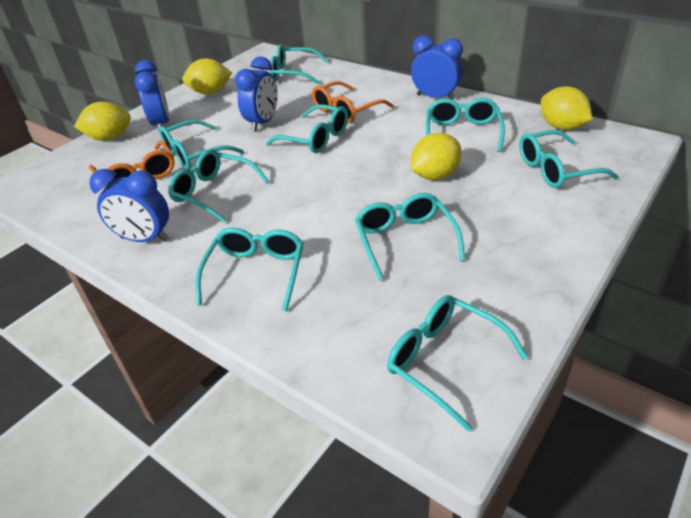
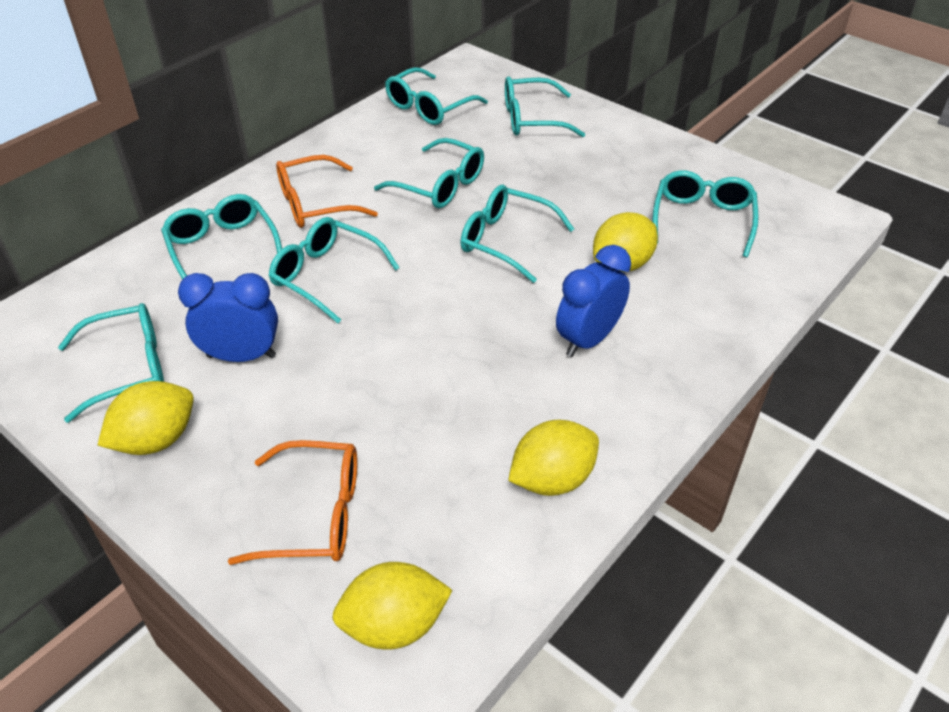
blue clock: [89,169,169,242] [135,60,169,130] [235,57,278,132] [411,36,463,100] = 4 -> [178,273,278,362] [556,245,631,357] = 2
turquoise glasses: [159,120,244,169] [168,149,269,222] [195,227,303,311] [266,104,348,153] [270,44,328,85] [355,193,465,281] [387,295,528,432] [426,98,505,152] [519,130,619,188] = 9 -> [58,303,164,423] [161,194,282,279] [268,217,400,323] [374,138,484,208] [385,67,488,125] [460,185,574,283] [505,76,585,137] [652,170,759,257] = 8

